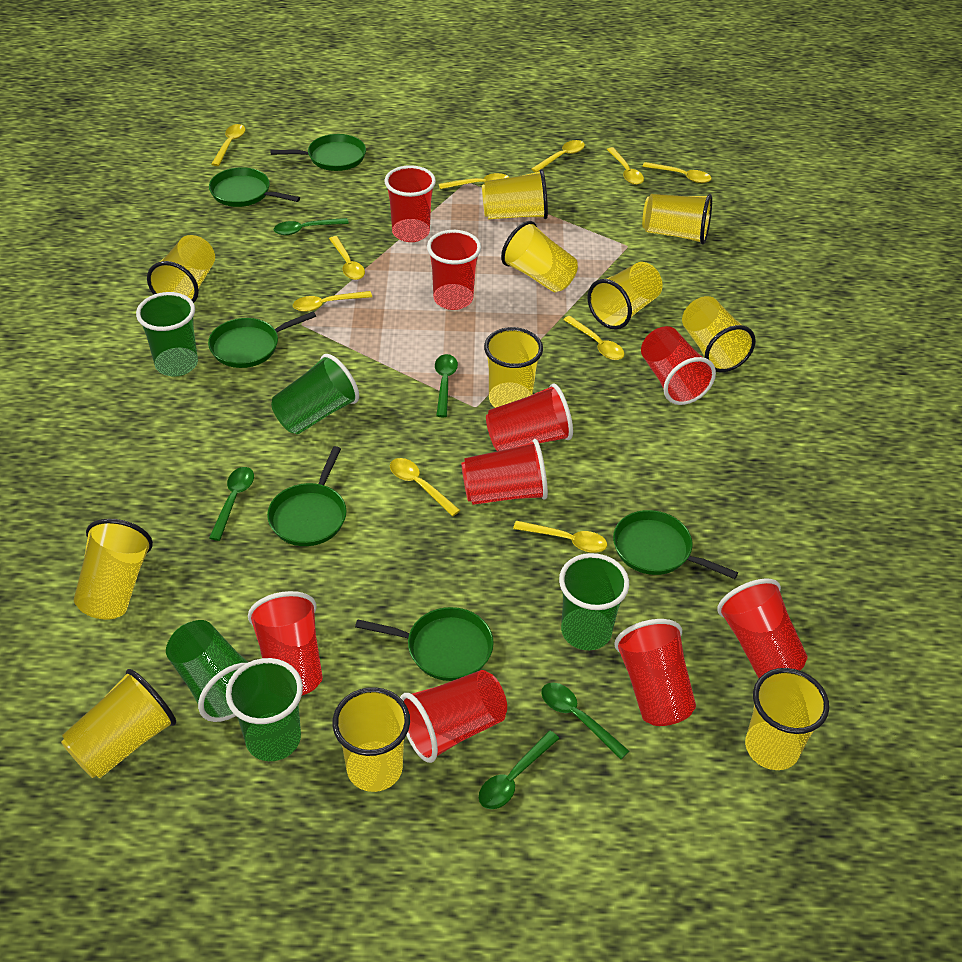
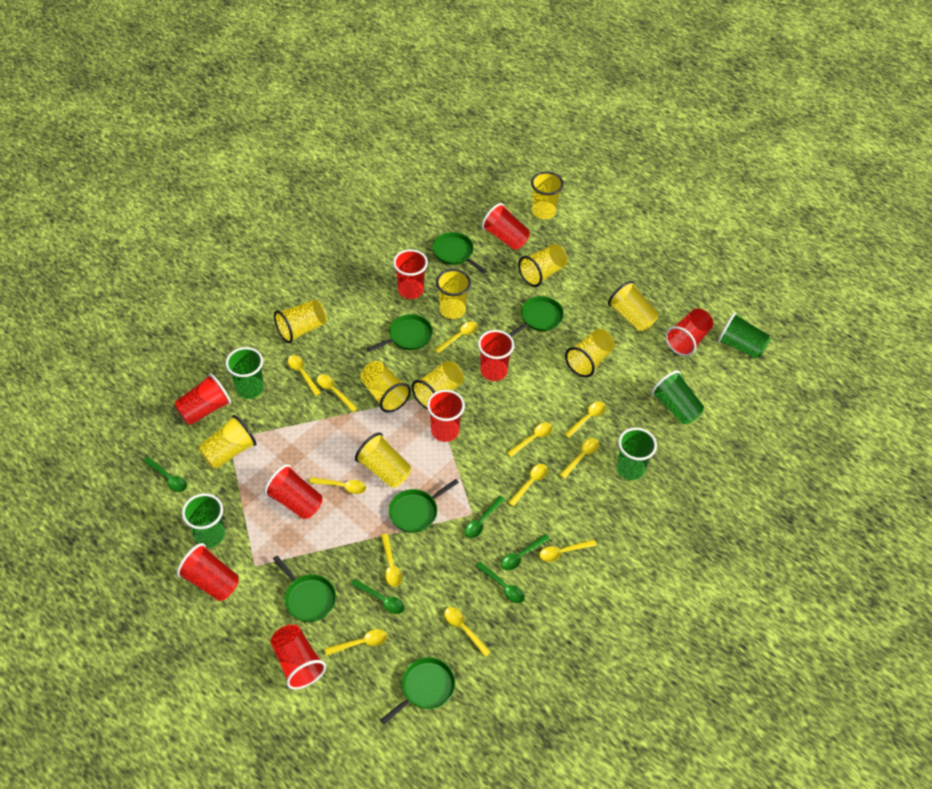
yellow cup: [61,669,176,778] [74,519,153,620] [147,235,215,303] [332,687,410,792] [482,169,548,219] [484,327,543,408] [501,221,578,292] [587,262,662,329] [642,194,712,245] [682,296,756,372] [745,668,829,770] = 11 -> [199,415,257,469] [274,299,327,343] [355,432,411,487] [360,361,411,413] [411,361,464,410] [436,269,471,319] [518,244,567,287] [531,171,564,219] [565,329,615,377] [608,281,658,331] = 10
yellow spoon: [211,124,245,166] [293,291,372,312] [329,236,365,280] [390,458,460,516] [439,173,510,189] [513,521,607,553] [531,140,585,172] [563,316,625,360] [607,147,644,185] [642,162,712,183] = 10 -> [288,355,321,396] [309,477,366,494] [317,374,357,412] [324,629,387,656] [381,534,402,587] [435,322,478,354] [444,607,491,657] [507,422,553,457] [508,464,548,507] [539,540,596,562] [560,438,599,479] [564,402,606,438] = 12

